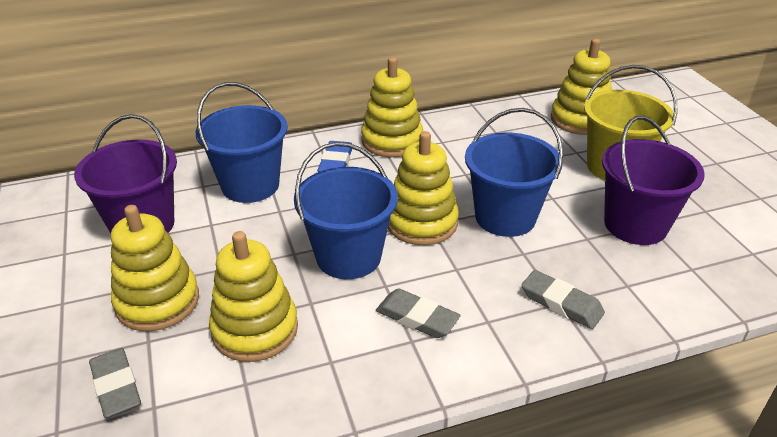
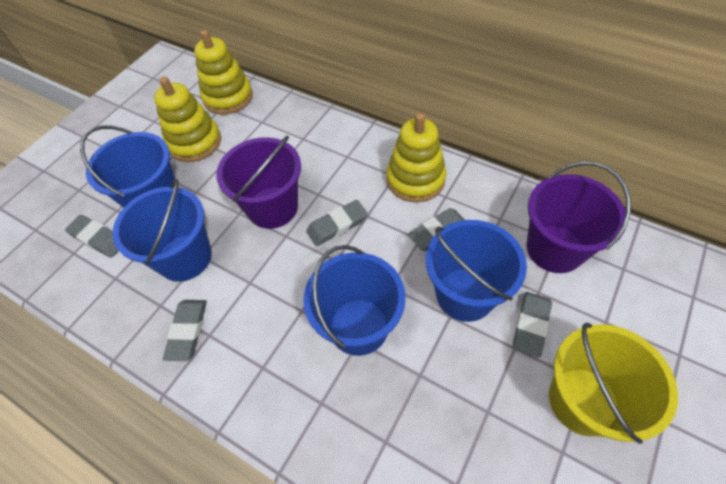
blue bucket: [195,82,288,203] [294,142,398,279] [465,108,563,237] = 3 -> [80,126,175,208] [113,179,212,282] [303,245,406,356] [426,220,527,322] = 4
blue eraser: [317,141,352,172] = 1 -> none = 0
grey eraser: [89,348,141,418] [376,289,461,338] [522,270,605,329] = 3 -> [65,215,118,258] [163,300,207,361] [306,200,368,246] [408,208,465,251] [513,292,552,358] = 5
yellow stacking toy: [111,205,199,331] [209,231,298,362] [361,57,423,157] [388,131,459,245] [551,39,612,135] = 5 -> [154,76,221,162] [194,30,253,115] [386,113,446,203] = 3

